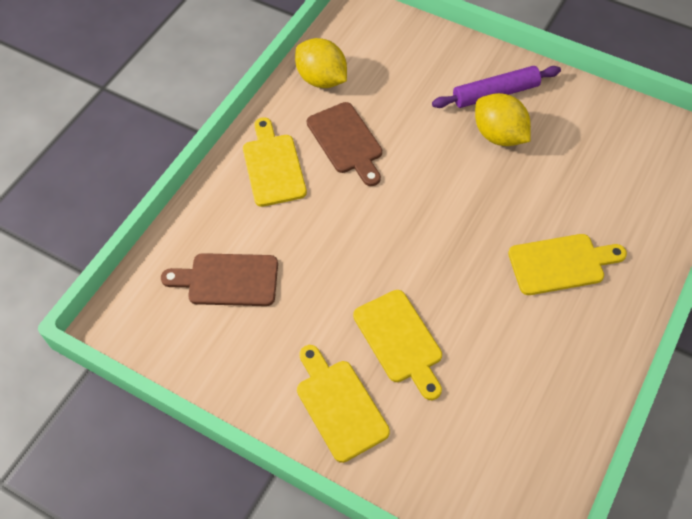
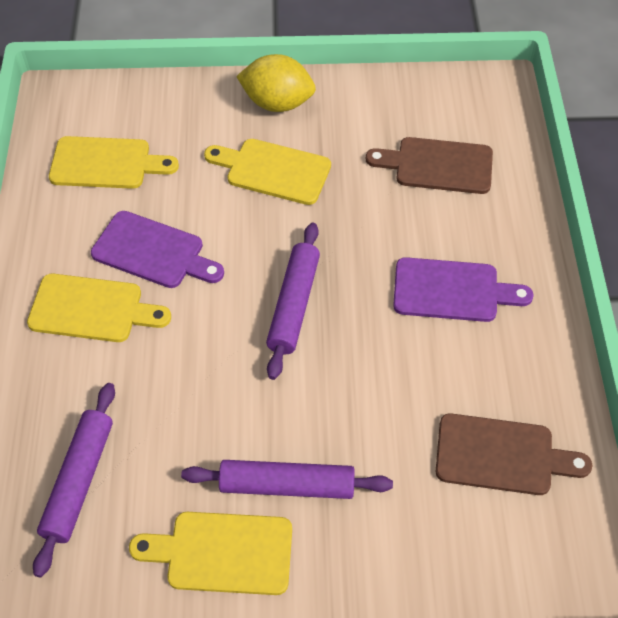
purple cutting board: none = 0 -> [91,211,224,288] [393,257,534,322] = 2
purple rolling pin: [432,66,561,108] = 1 -> [33,383,115,577] [181,460,393,499] [266,223,320,380] = 3
yellow lemon: [295,38,347,88] [475,93,531,146] = 2 -> [236,54,316,112] = 1

